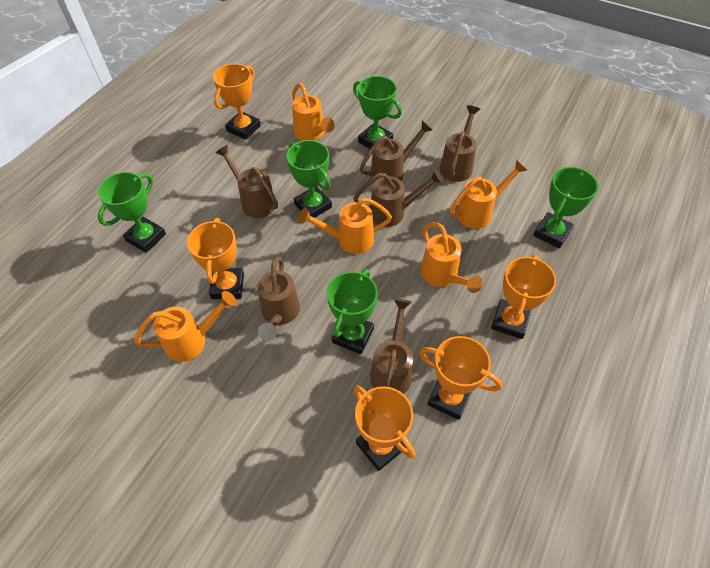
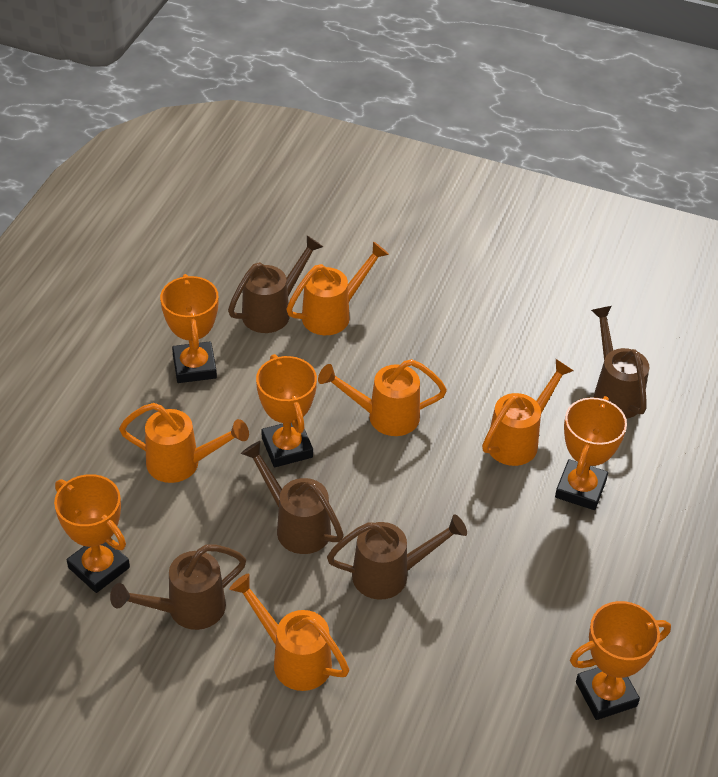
brown watering can: [215,145,278,218] [257,257,300,341] [353,169,443,227] [360,121,432,182] [370,299,413,394] [440,105,480,182] = 6 -> [110,545,246,630] [228,235,323,333] [241,441,344,554] [327,514,467,600] [591,306,649,419] = 5
green trophy: [98,172,166,253] [287,140,332,218] [327,269,378,354] [353,76,402,149] [533,167,598,248] = 5 -> none = 0

